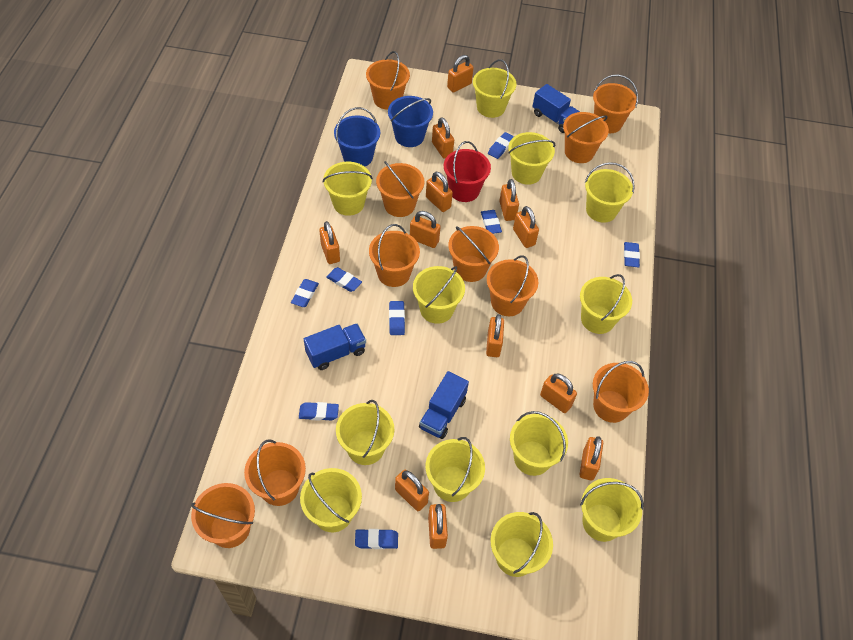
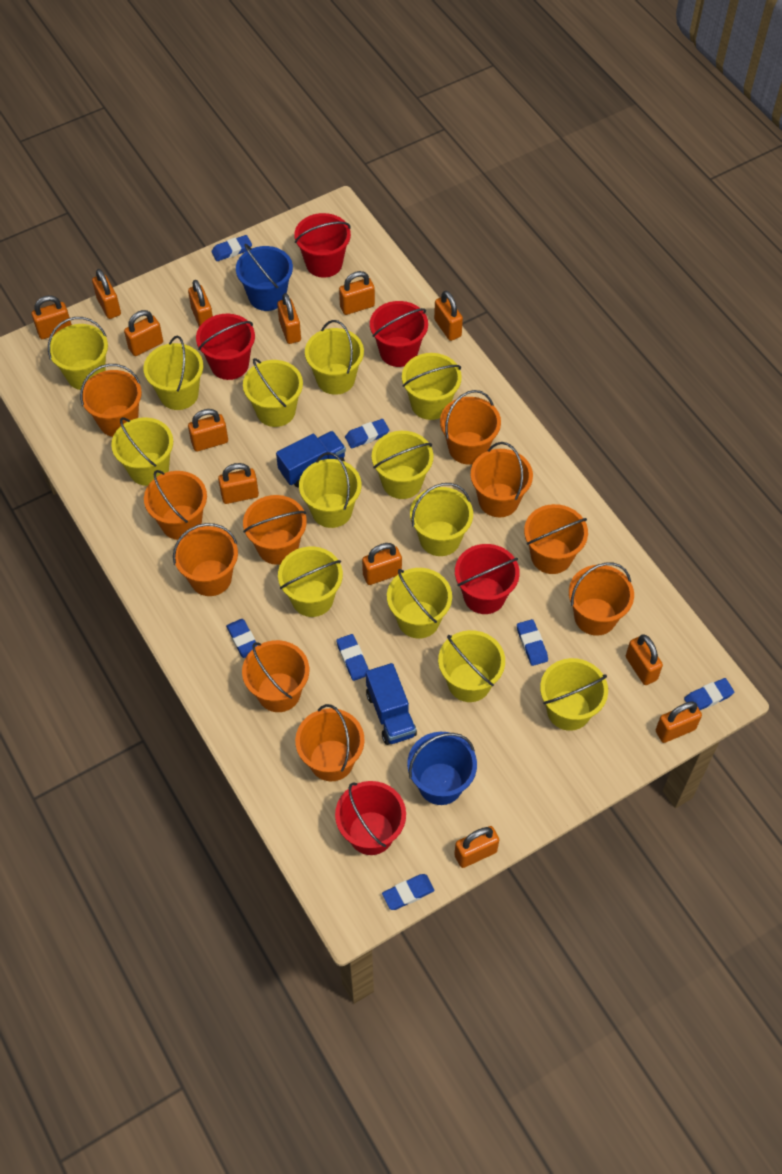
blue eraser: [291,279,319,307] [299,402,339,421] [326,267,362,292] [355,529,398,549] [389,301,405,335] [481,210,502,234] [488,132,514,159] [624,242,640,267] = 8 -> [211,235,252,261] [226,619,258,658] [336,634,369,681] [345,419,389,448] [382,874,435,910] [517,619,548,666] [684,678,734,710] = 7
blue truck: [304,323,366,370] [419,371,469,439] [532,84,580,133] = 3 -> [276,431,346,488] [366,663,417,745] = 2
orange padlock: [319,221,340,264] [395,470,429,511] [410,211,441,248] [426,172,453,212] [428,504,448,549] [432,117,454,158] [447,55,474,93] [486,314,504,357] [499,179,519,221] [513,206,539,248] [540,373,577,413] [579,436,603,481] = 12 -> [31,295,72,339] [92,269,121,319] [124,310,163,356] [188,280,213,327] [188,409,228,452] [218,463,259,504] [277,293,301,344] [339,271,375,315] [362,543,402,585] [434,291,463,341] [454,826,499,868] [626,634,663,685] [656,701,702,743] = 13
red bucket: [444,141,491,202] = 1 -> [196,314,255,380] [294,213,351,278] [335,781,406,855] [370,301,428,367] [455,544,520,614] = 5
yellow bucket: [300,468,362,532] [323,162,373,216] [336,400,394,465] [413,266,465,324] [426,437,485,502] [473,59,516,118] [491,512,553,577] [508,132,555,185] [510,411,568,476] [580,274,632,334] [580,478,644,542] [585,162,635,223] = 12 -> [48,317,108,390] [111,417,173,486] [143,336,203,410] [243,358,303,427] [278,547,343,617] [299,452,361,528] [305,320,364,395] [372,431,433,499] [387,568,452,639] [402,353,462,420] [410,483,473,556] [438,630,505,702] [540,658,608,731] = 13

